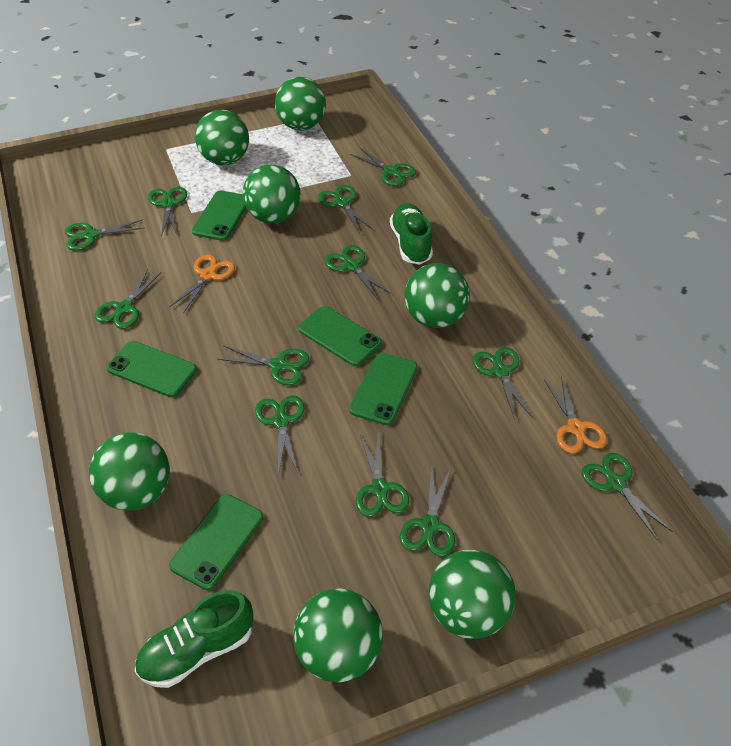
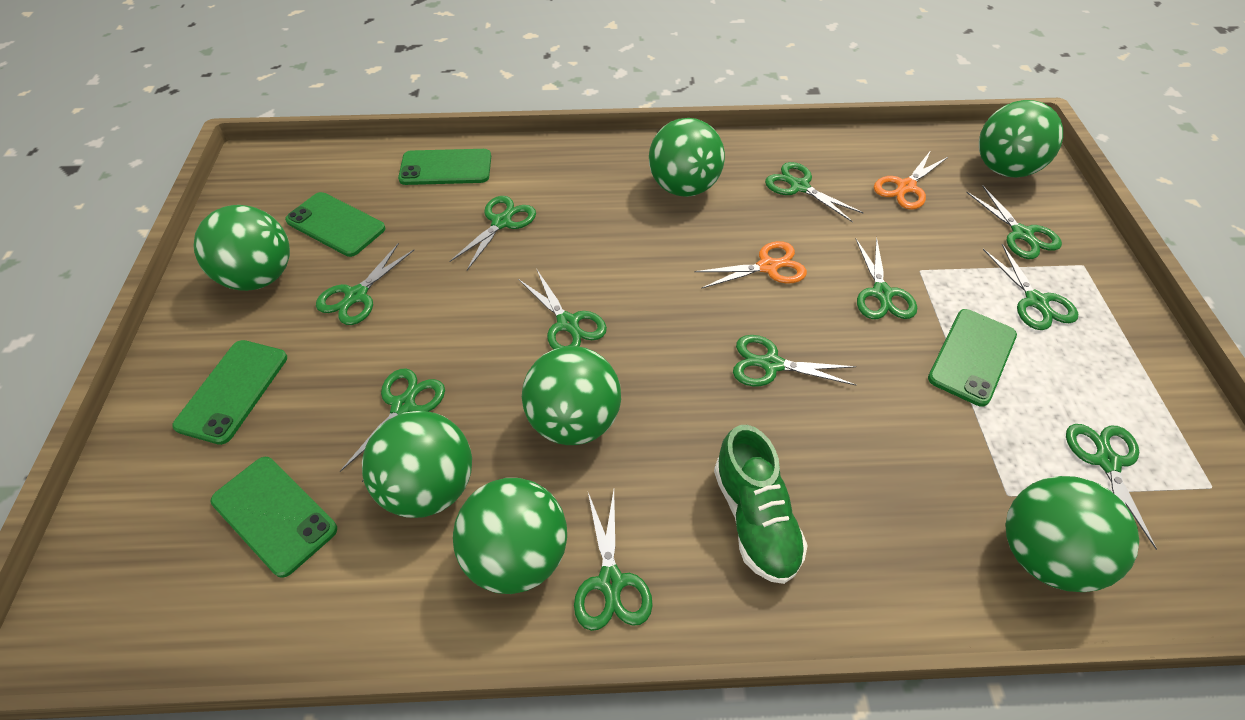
green scissors: [65,219,145,250] [94,269,162,329] [148,187,187,237] [217,345,309,385] [255,395,305,475] [318,185,373,233] [325,245,391,299] [350,147,416,186] [356,431,409,517] [400,467,455,557] [473,347,532,420] [582,453,673,540] = 12 -> [316,243,414,325] [340,369,445,482] [449,196,536,270] [518,270,607,350] [574,490,653,631] [733,335,857,387] [765,162,864,222] [855,237,917,319] [966,185,1062,259] [983,244,1078,330] [1066,424,1157,550] = 11
green shoe: [135,590,253,688] [390,203,433,264] = 2 -> [714,425,808,584] = 1

